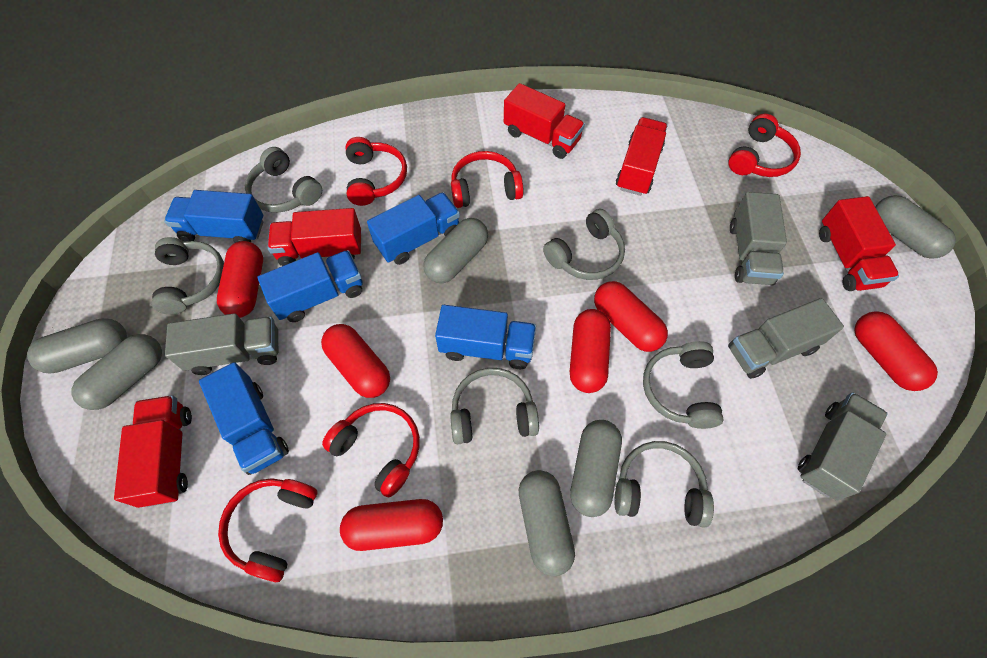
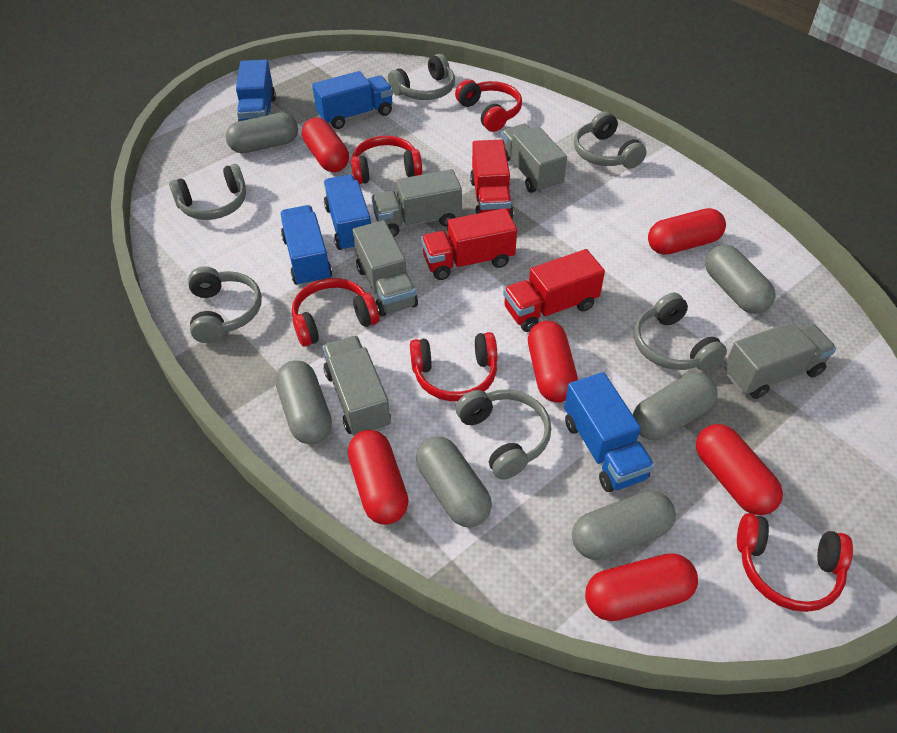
grey truck: [165,313,278,375] [728,298,844,379] [730,192,787,285] [798,392,888,501] = 4 -> [323,336,391,436] [353,220,418,317] [371,169,462,237] [501,124,567,193] [724,322,836,399] = 5
red truck: [114,395,192,508] [268,208,361,266] [504,83,585,159] [616,117,668,196] [819,196,899,291] = 5 -> [421,208,517,280] [470,139,513,218] [503,249,605,332] = 3

